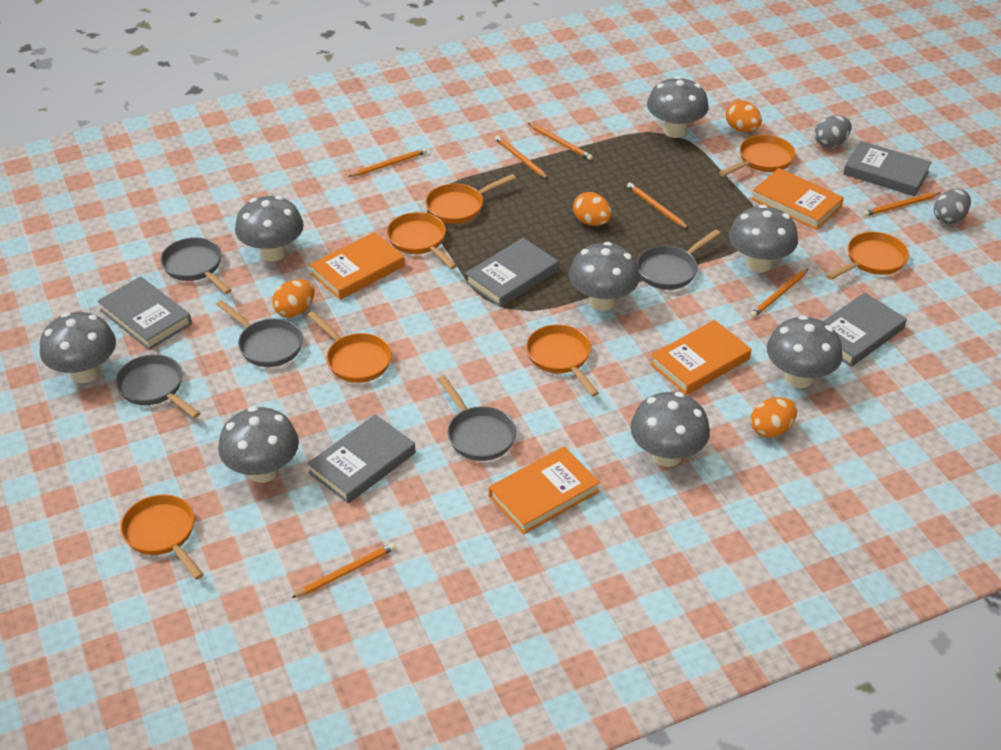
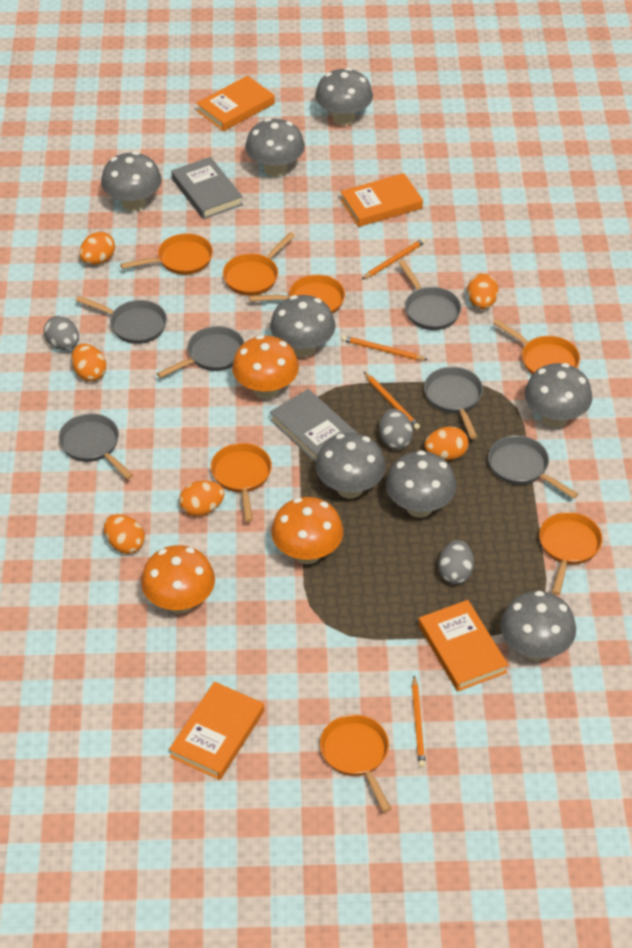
grey book: [98,276,192,350] [307,414,416,504] [465,238,558,307] [823,292,907,367] [843,141,932,196] = 5 -> [171,157,243,219] [270,389,357,463] = 2
grey egg: [815,115,852,148] [934,189,971,224] = 2 -> [44,316,79,350] [379,409,413,450] [438,540,474,584] = 3
grey pan: [115,354,200,418] [160,237,232,294] [216,300,303,367] [438,375,516,461] [637,229,721,290] = 5 -> [59,413,133,479] [75,296,167,344] [156,326,245,378] [398,260,461,330] [424,367,483,439] [488,435,578,499] = 6
orange egg: [272,279,315,318] [573,192,612,226] [726,100,762,132] [751,397,797,438] = 4 -> [72,344,106,381] [80,232,115,265] [104,514,145,554] [179,481,225,516] [424,426,469,460] [467,274,498,309] = 6
orange mushroom: none = 0 -> [141,545,215,614] [232,335,299,399] [271,497,343,564] = 3
orange pencil: [291,543,396,598] [348,148,427,177] [495,135,548,179] [528,123,593,160] [627,182,689,229] [750,269,808,318] [863,192,940,216] = 7 -> [342,335,428,360] [361,238,426,280] [364,372,420,430] [412,676,425,767] = 4

